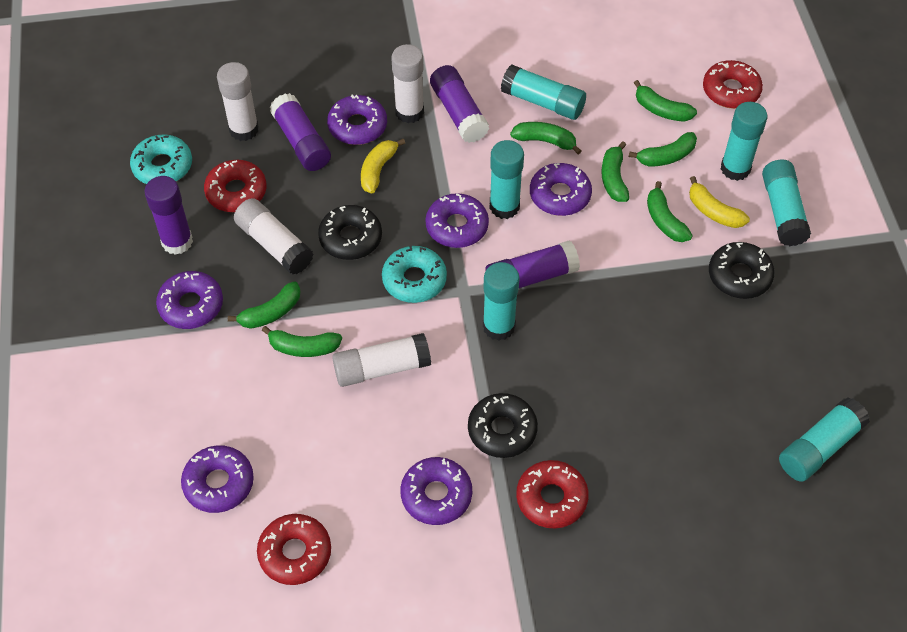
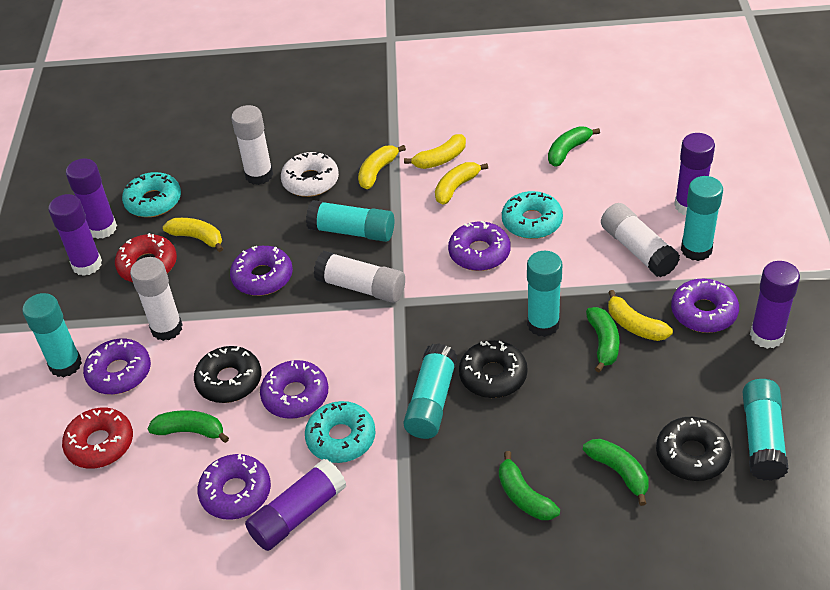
green banana: [228,282,301,329] [262,326,342,357] [510,122,581,154] [601,141,629,202] [629,132,697,166] [634,80,697,122] [647,181,693,242] = 7 -> [147,410,229,443] [499,451,560,520] [548,126,600,167] [583,439,649,506] [586,307,619,372] = 5
purple glue stick: [144,176,193,255] [270,93,331,171] [430,65,489,143] [485,240,580,288] = 4 -> [48,194,102,276] [66,158,117,239] [245,459,346,551] [674,133,715,215] [750,261,800,349] = 5
red donut: [204,160,267,212] [257,514,331,585] [516,460,589,528] [703,60,763,109] = 4 -> [62,408,133,469] [115,233,177,282] = 2
turquoise donut: [130,134,192,184] [382,246,447,303] = 2 -> [122,172,181,217] [305,401,376,463] [502,191,563,239] = 3
white donut: none = 0 -> [281,151,339,197] = 1
yellow banana: [361,139,405,193] [689,176,750,228] = 2 -> [163,218,223,252] [358,145,406,189] [404,134,466,169] [435,162,488,205] [608,290,673,341] = 5

